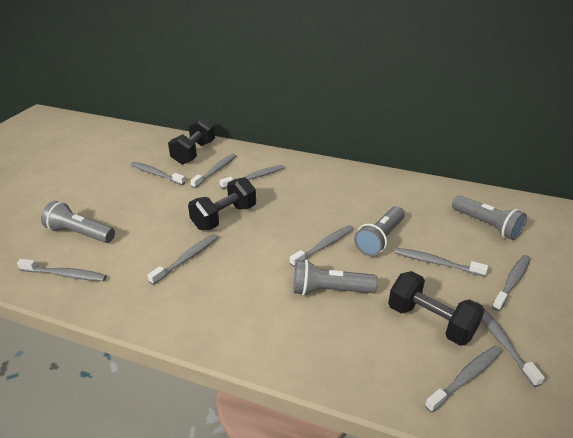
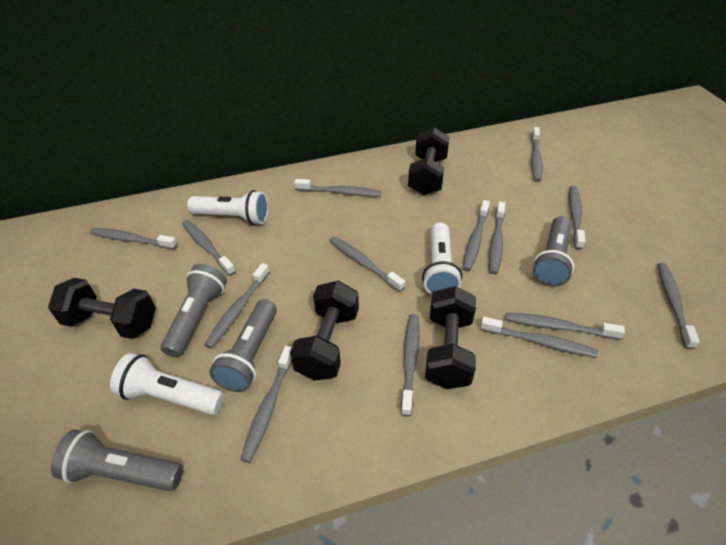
black dumbbell: [168,117,215,165] [188,177,256,230] [388,271,485,346] = 3 -> [48,278,156,339] [290,281,359,381] [408,127,449,195] [425,286,476,389] = 4
grey toothbrush: [17,259,107,281] [130,162,186,185] [148,234,219,285] [190,154,236,188] [220,165,284,189] [290,225,354,267] [395,248,488,277] [425,346,502,413] [475,301,545,387] [492,255,531,311] = 10 -> [90,228,177,249] [182,220,236,276] [204,263,270,349] [240,346,292,463] [294,179,381,197] [329,236,405,292] [401,314,420,417] [463,200,490,271] [481,317,598,358] [489,201,506,275] [506,313,625,340] [531,127,542,182] [569,186,585,250] [658,263,700,349] = 14
white flashlight: none = 0 -> [110,353,224,415] [187,190,269,225] [422,223,462,295] = 3

